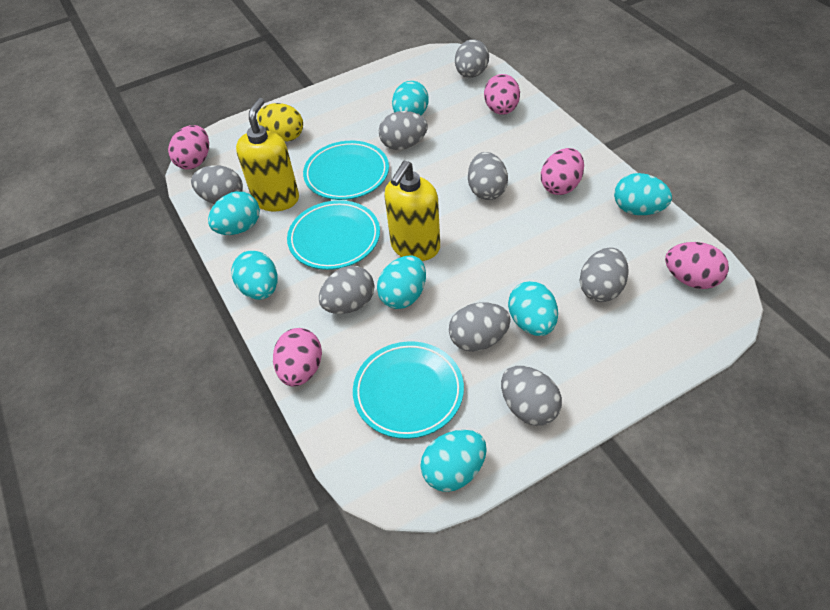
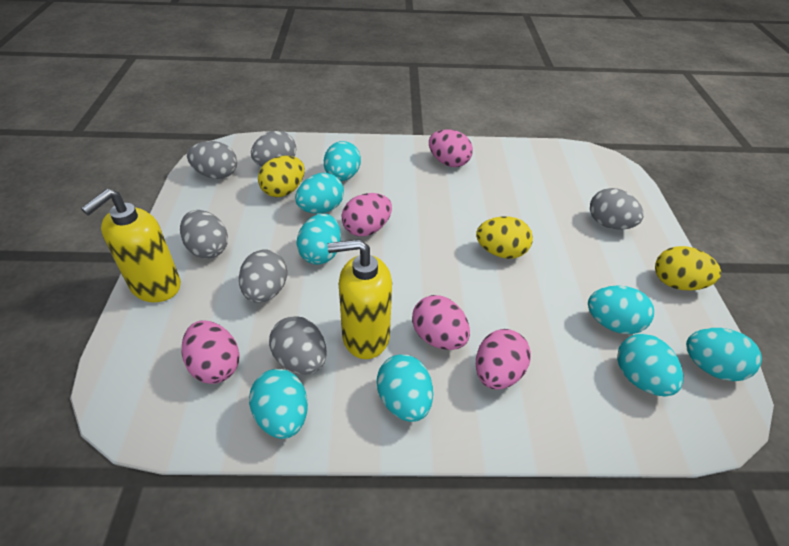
grey egg: [191,165,243,204] [319,266,374,314] [379,111,428,150] [449,302,511,352] [455,39,489,78] [468,152,508,200] [501,366,562,426] [580,247,629,302] = 8 -> [180,210,228,259] [187,141,237,179] [239,250,287,303] [251,131,296,166] [269,316,327,375] [590,188,644,230] = 6
turquoise egg: [208,191,260,235] [231,250,278,300] [377,255,426,309] [392,81,429,115] [421,430,487,492] [508,281,558,336] [614,173,672,215] = 7 -> [249,369,308,439] [295,173,344,214] [296,214,341,265] [324,141,361,181] [377,354,433,422] [588,285,654,334] [617,334,683,396] [686,328,762,381] = 8
turquoise plate: [287,200,380,270] [303,141,389,200] [353,341,464,439] = 3 -> none = 0
yellow egg: [257,103,303,141] = 1 -> [258,156,305,197] [476,217,533,259] [655,246,721,291] = 3

